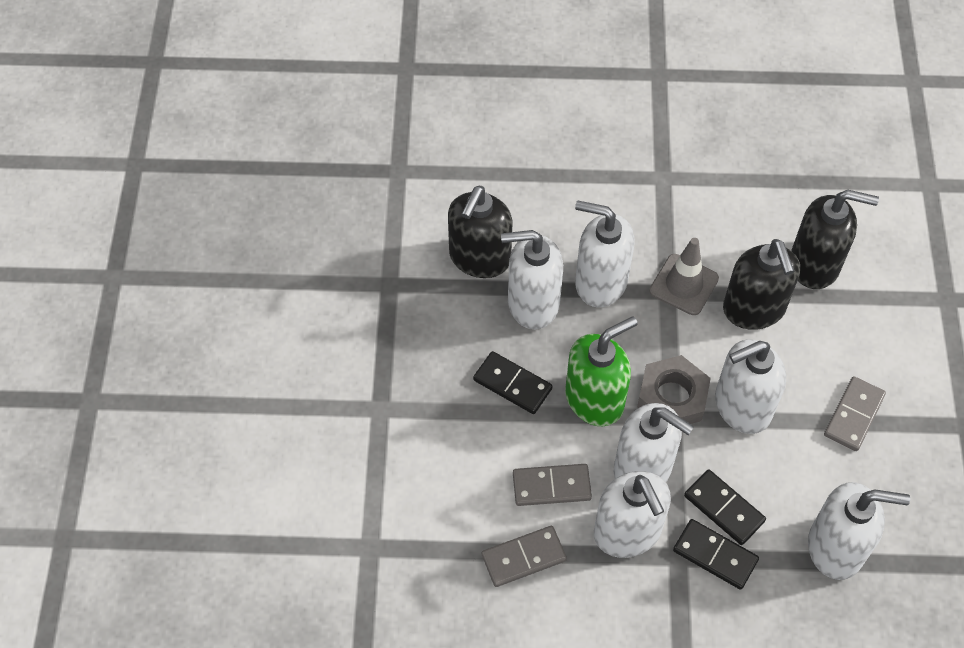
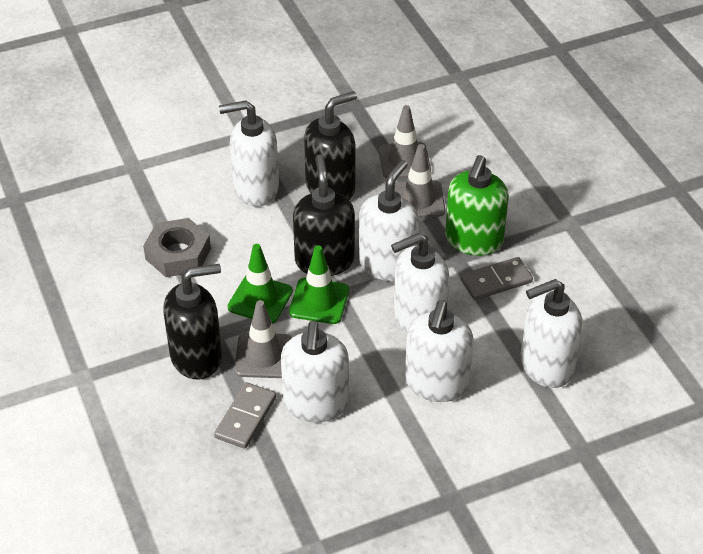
black domino: [473,351,553,414] [673,519,759,590] [684,470,766,545] = 3 -> none = 0
green traffic cone: none = 0 -> [228,244,293,324] [289,245,349,324] = 2
grey domino: [482,526,567,587] [513,464,592,506] [824,376,886,451] = 3 -> [214,382,276,449] [461,257,533,300] = 2
grey traffic cone: [649,238,719,315] = 1 -> [234,300,292,378] [378,105,431,178] [394,144,445,218] = 3

